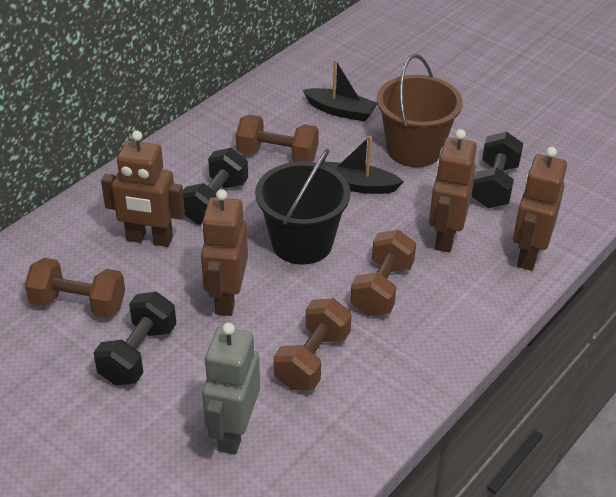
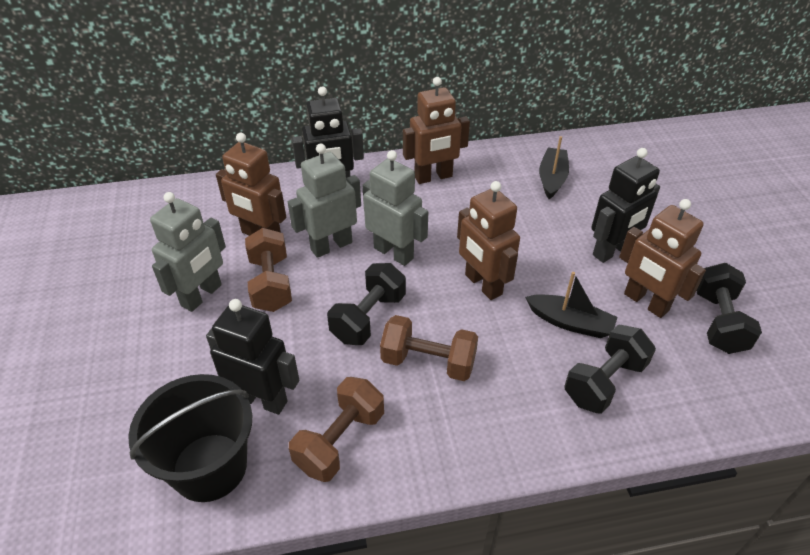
black robot: none = 0 -> [206,299,299,415] [292,86,364,178] [591,148,660,263] = 3
brown bucket: [377,54,463,167] = 1 -> none = 0
brown dumbbell: [25,258,125,318] [236,115,319,162] [274,298,352,390] [350,230,416,316] = 4 -> [245,228,292,312] [289,377,384,482] [380,315,478,381] = 3
grey robot: [202,323,260,455] = 1 -> [150,192,226,312] [288,143,361,258] [362,150,428,266] = 3

